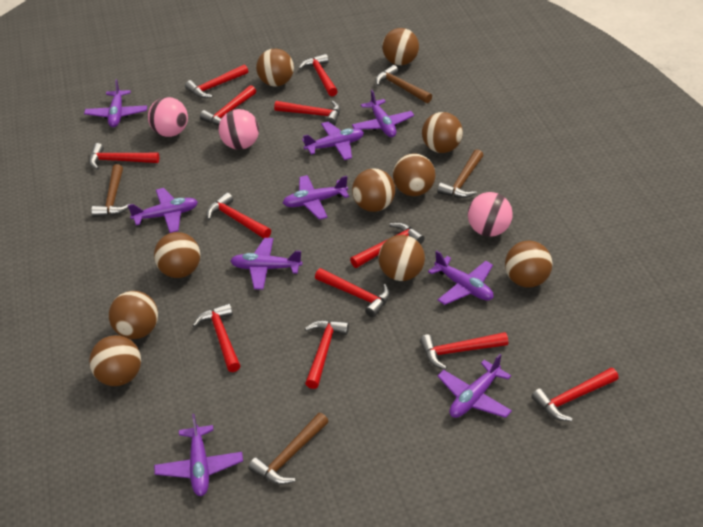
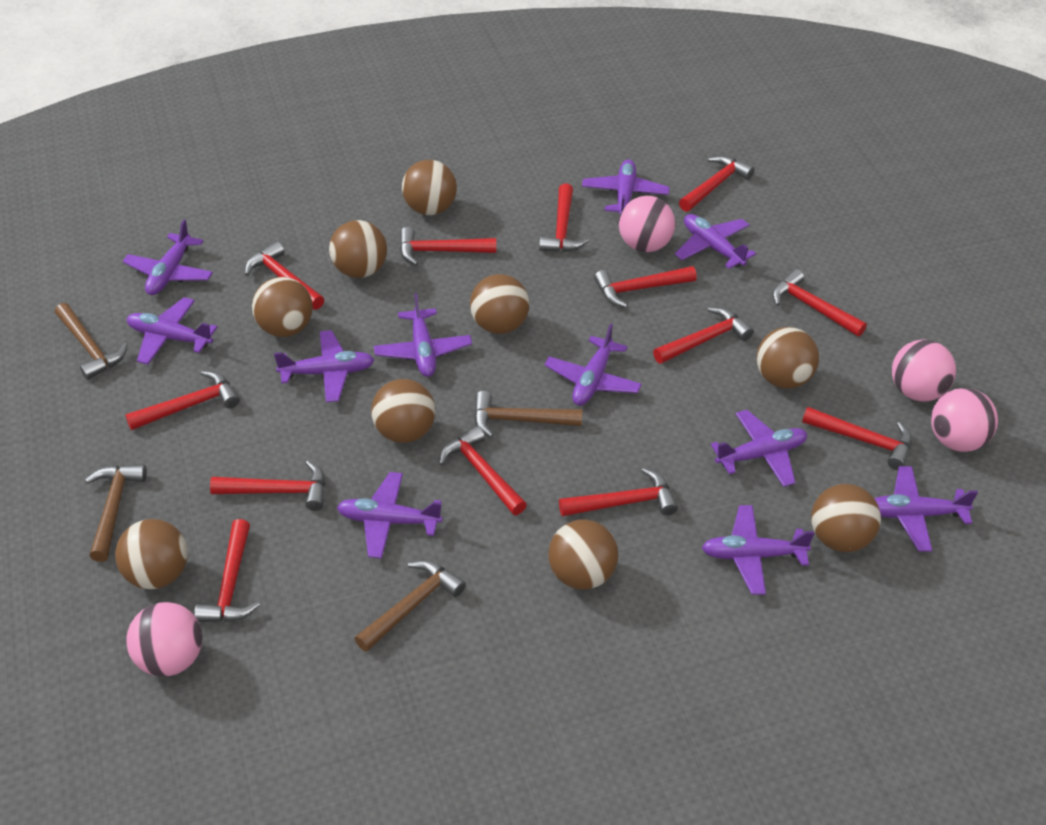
brown ball: [89,335,141,386] [109,291,158,339] [154,232,200,278] [256,49,294,86] [352,168,395,212] [379,235,425,281] [382,28,419,65] [393,154,436,196] [422,112,463,153] [505,241,552,288] = 10 -> [115,519,188,589] [252,277,313,337] [329,220,387,278] [371,379,436,443] [402,160,457,215] [470,274,530,334] [548,519,618,590] [756,327,819,388] [811,484,881,552] = 9
pink ball: [148,97,188,137] [219,109,259,150] [468,192,513,237] = 3 -> [126,602,202,677] [619,196,675,252] [892,339,956,402] [931,388,998,452] = 4
purple plane: [84,79,147,127] [128,188,198,233] [154,414,243,496] [230,238,302,290] [283,175,349,220] [302,121,364,160] [352,90,414,137] [428,250,494,305] [437,354,512,418] = 9 -> [123,219,213,295] [126,297,217,365] [274,330,374,403] [337,472,443,559] [374,293,472,377] [544,324,642,406] [582,159,670,215] [675,214,756,269] [702,505,814,595] [711,410,807,487] [874,466,978,551] = 11
red hammer: [89,143,159,170] [185,64,248,98] [192,303,241,372] [200,85,256,126] [206,193,271,239] [274,101,341,125] [299,54,338,97] [305,320,349,389] [315,268,390,317] [350,222,425,268] [420,332,508,370] [532,368,619,421] = 12 -> [125,371,240,430] [194,519,260,622] [210,461,325,511] [245,241,324,310] [400,227,496,266] [439,426,527,515] [539,183,589,252] [559,468,678,517] [594,266,697,308] [653,307,754,364] [679,155,754,212] [772,269,867,337] [802,407,912,470] = 13

